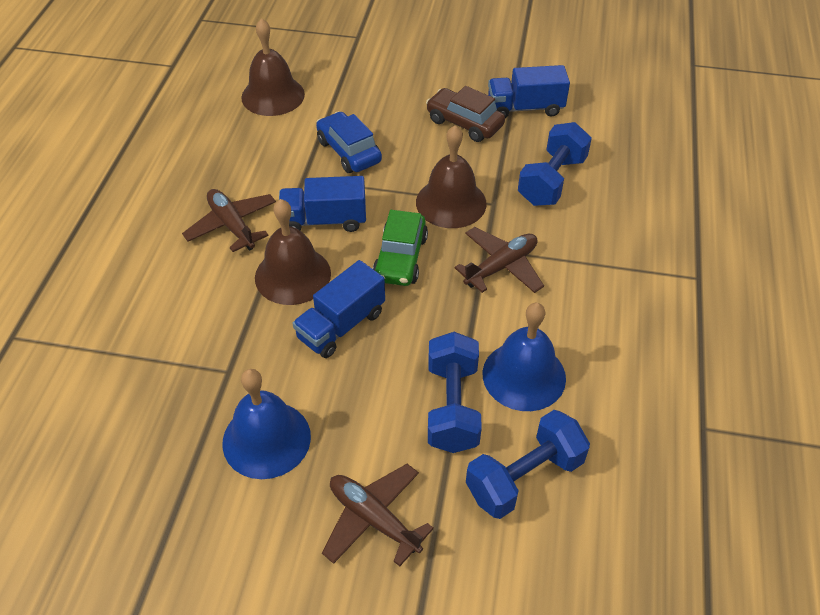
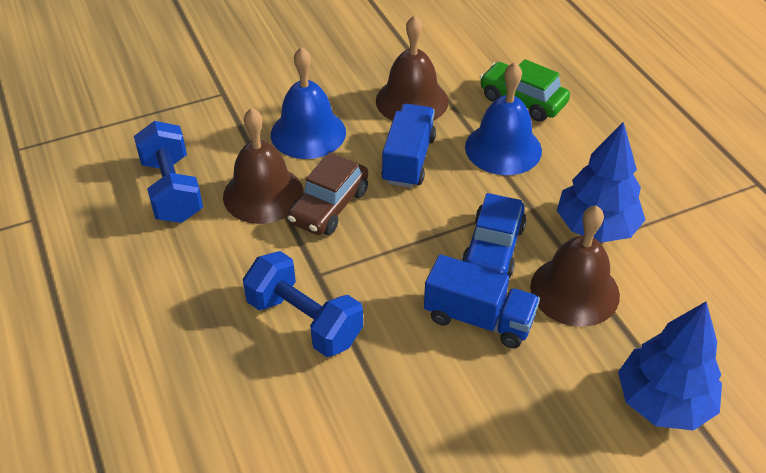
blue dumbbell: [428,332,482,453] [466,410,590,519] [518,122,592,206] = 3 -> [134,121,203,223] [243,251,363,357] = 2
blue tree: none = 0 -> [557,121,645,243] [618,302,722,430] = 2
blue truck: [279,176,366,232] [293,260,385,358] [488,65,570,118] = 3 -> [381,104,436,188] [424,254,540,348] = 2
brown plane: [182,189,276,252] [322,464,434,566] [454,227,544,293] = 3 -> none = 0

